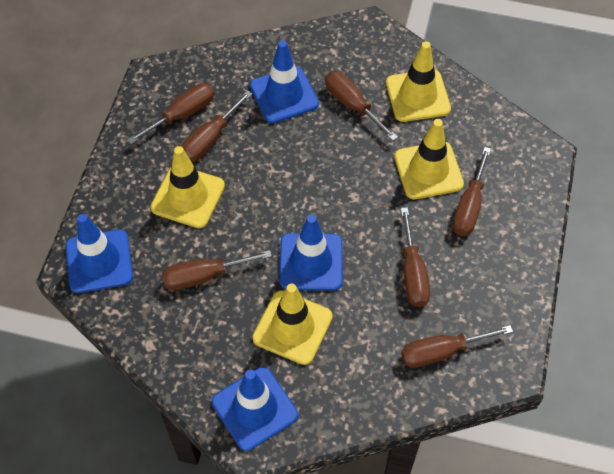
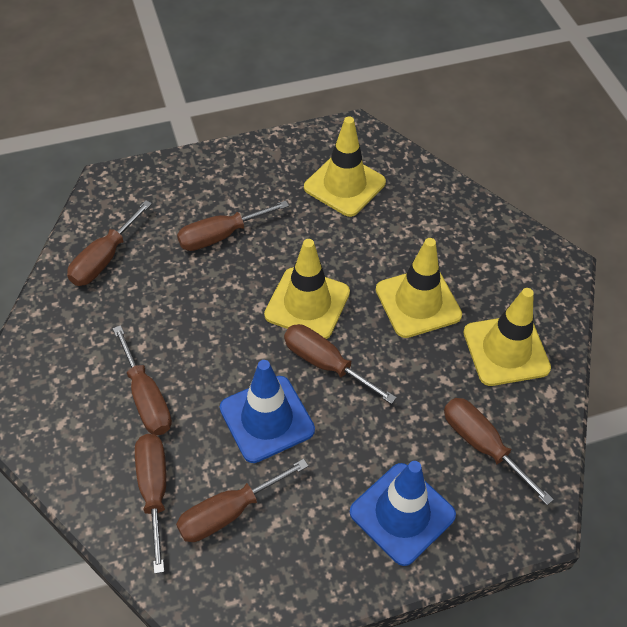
blue traffic cone: [66,214,133,293] [212,367,298,451] [250,40,319,123] [279,215,343,291] = 4 -> [220,360,315,463] [350,461,456,566] = 2

